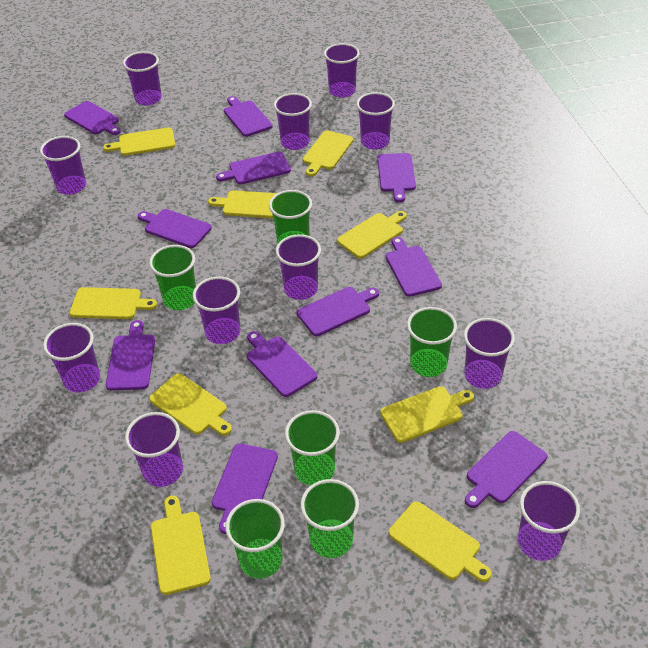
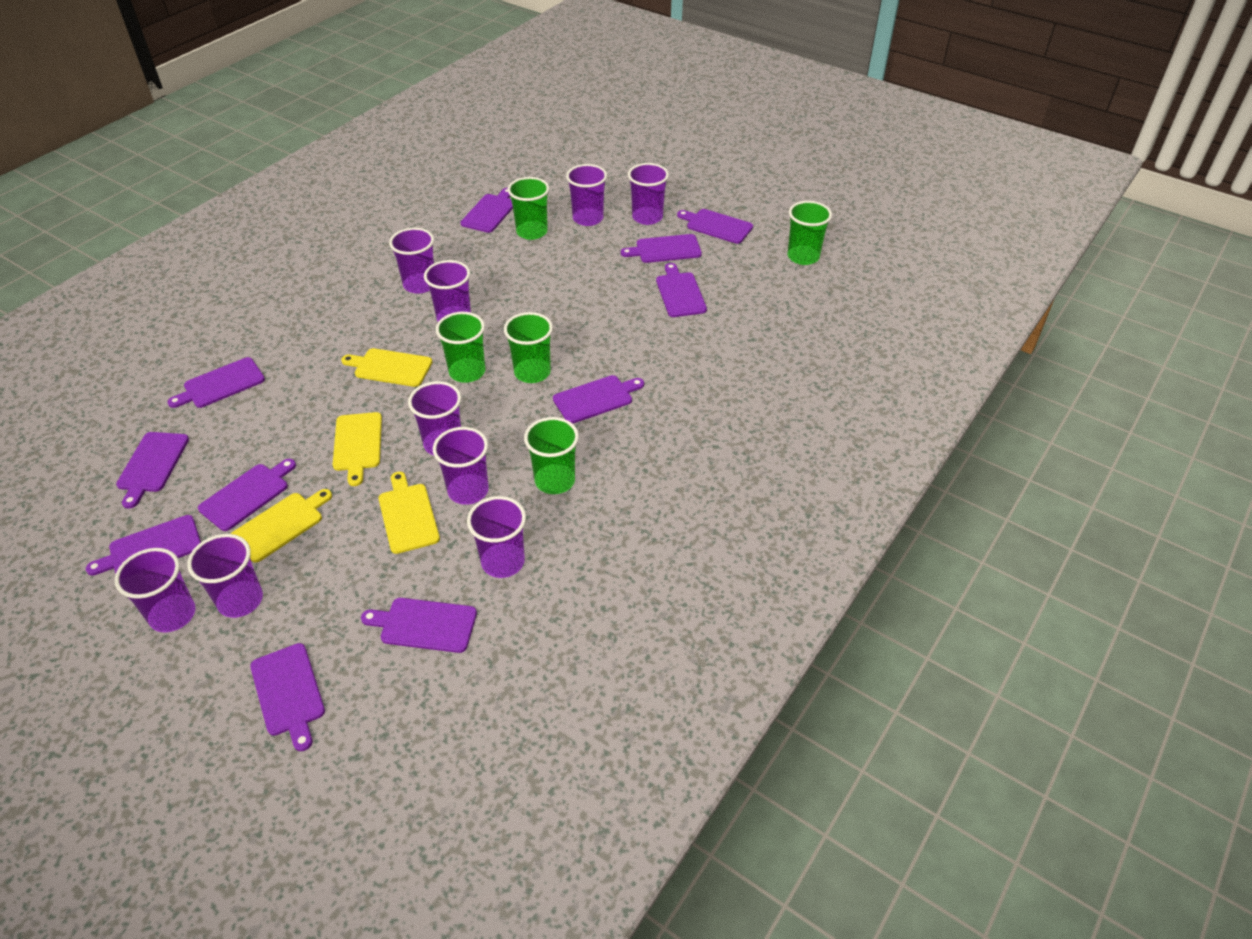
green cup: [149,245,196,310] [225,499,285,579] [269,190,312,244] [285,410,340,485] [300,479,359,558] [407,307,457,377] = 6 -> [436,312,485,383] [504,312,553,383] [508,177,549,240] [524,417,579,494] [788,201,832,265] = 5
purple cup: [40,136,86,195] [43,323,100,393] [123,51,162,105] [125,412,183,487] [192,277,240,344] [273,93,312,150] [275,234,321,300] [324,43,360,98] [356,92,395,150] [464,318,515,389] [518,481,580,561] = 11 -> [115,548,196,632] [187,534,263,618] [389,228,434,294] [408,381,461,455] [424,260,471,322] [433,427,489,505] [467,496,526,578] [566,164,607,226] [628,163,669,225] = 9
yellow cutting board: [70,287,157,319] [103,127,175,156] [149,373,232,436] [151,496,211,595] [208,190,277,219] [303,131,353,177] [337,211,407,259] [380,386,474,443] [389,502,492,582] = 9 -> [231,489,332,563] [333,412,382,486] [341,348,432,387] [378,472,440,554] = 4

